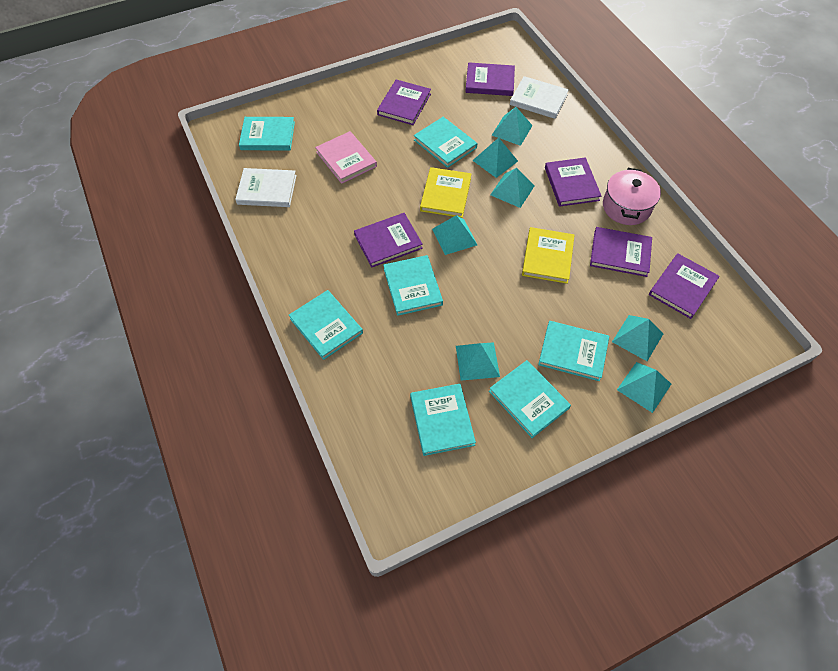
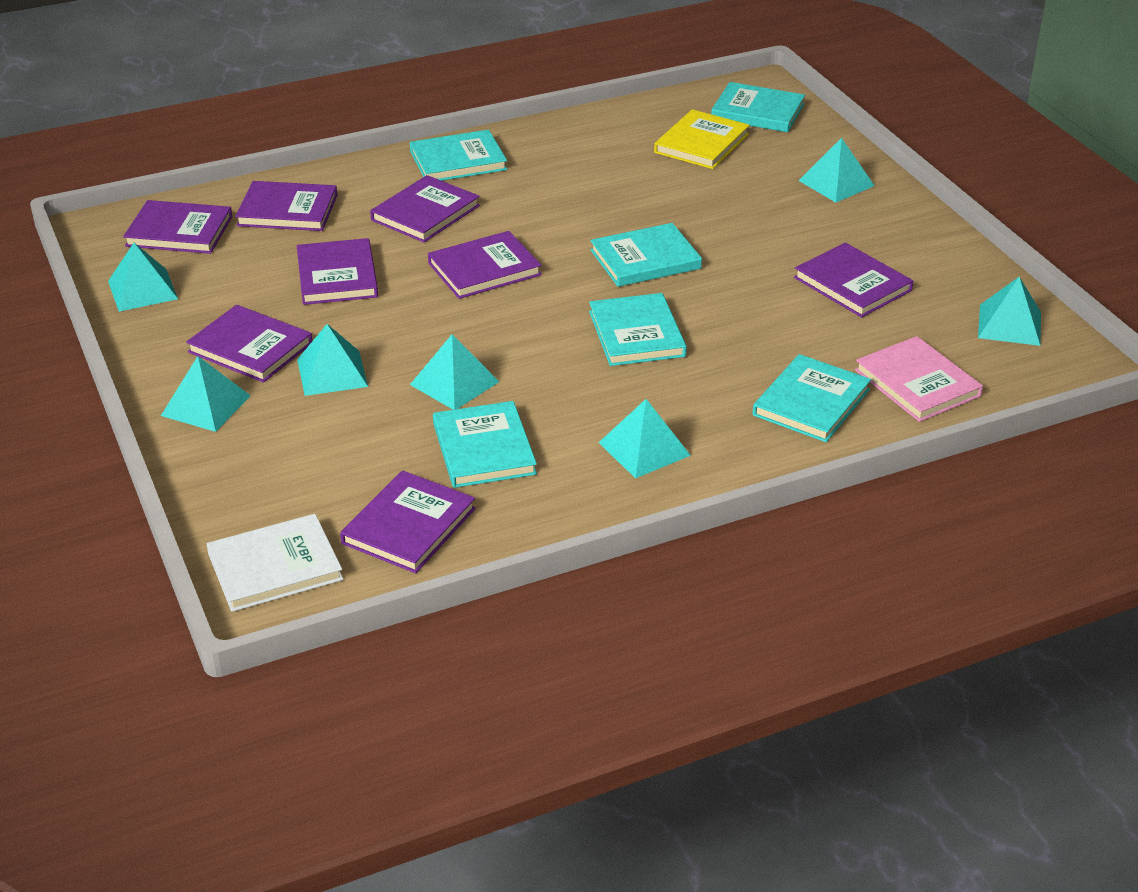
pink pot: [603,168,661,225] = 1 -> none = 0
purple book: [354,213,423,268] [377,79,431,125] [465,62,515,96] [545,157,602,207] [590,227,652,277] [649,254,720,319] = 6 -> [123,200,232,254] [186,305,312,383] [235,181,337,231] [297,238,378,305] [340,470,476,573] [370,175,480,242] [428,231,542,299] [794,243,913,318] = 8
turquoise book: [239,117,295,151] [289,290,363,360] [383,255,443,316] [410,384,476,456] [414,117,477,168] [489,360,571,438] [538,321,609,381] = 7 -> [410,130,507,181] [433,401,537,488] [589,293,687,366] [590,223,702,287] [711,82,805,132] [753,354,871,442] = 6
white book: [235,168,297,207] [510,76,569,119] = 2 -> [207,514,343,612] = 1
yellow book: [420,167,472,218] [522,227,574,284] = 2 -> [654,109,750,169] = 1

